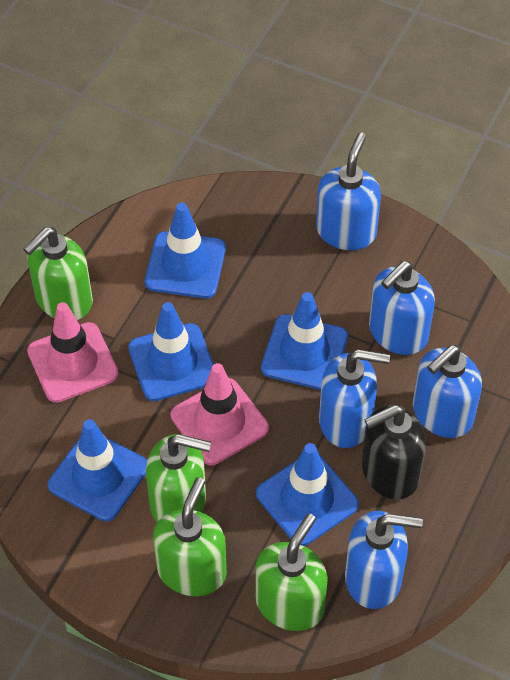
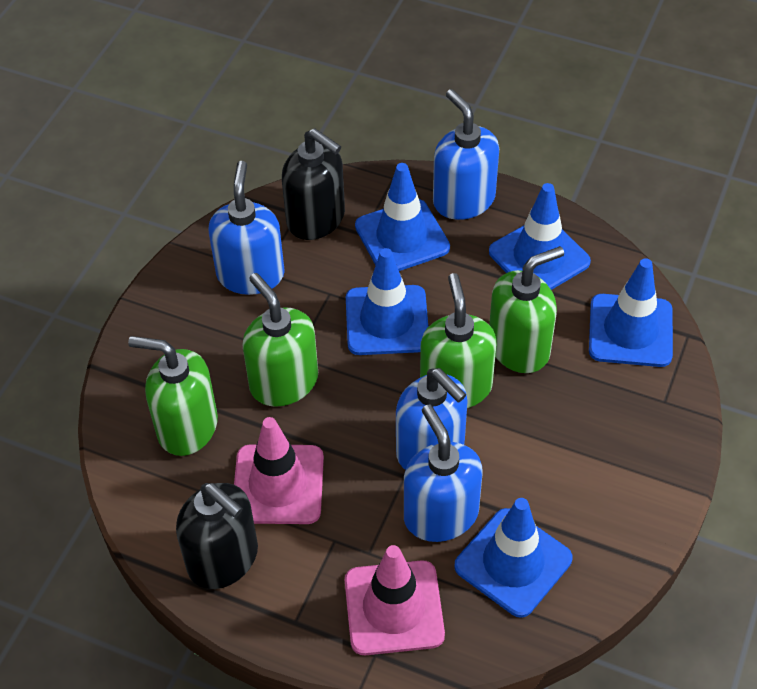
black soap dispenser: [362,405,426,500] = 1 -> [176,483,258,589] [282,128,345,240] = 2
blue soap dispenser: [316,133,381,250] [319,349,390,448] [345,511,423,609] [369,261,435,355] [413,345,482,438] = 5 -> [208,161,285,295] [396,368,468,470] [404,405,483,542] [433,89,499,220] = 4

